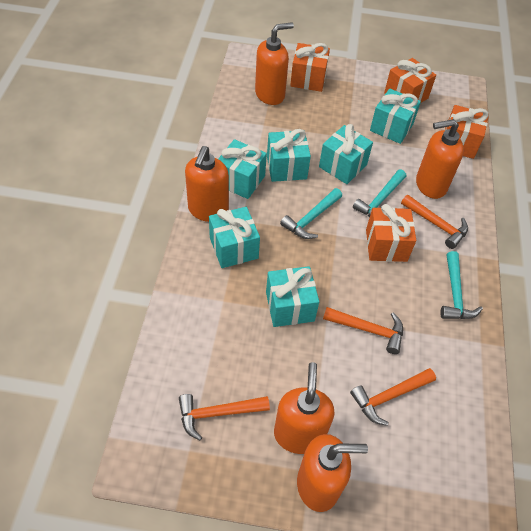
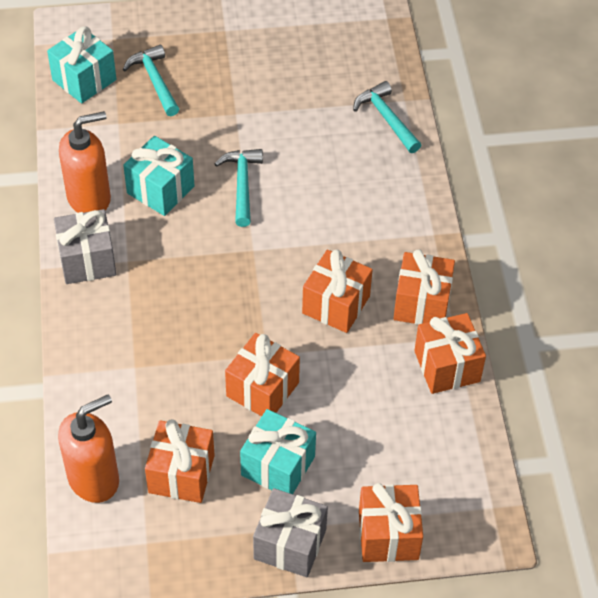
grey gift: none = 0 -> [54,209,116,284] [253,488,328,577] = 2
orange gift: [290,43,330,92] [366,204,416,262] [384,58,436,103] [445,105,489,159] = 4 -> [145,419,215,503] [225,333,300,416] [302,250,372,333] [359,483,423,562] [393,249,455,325] [414,313,486,394] = 6
orange hammer: [179,394,270,441] [323,307,403,354] [350,368,436,426] [401,195,468,249] = 4 -> none = 0
orange soap dispenser: [185,146,229,222] [255,22,294,105] [274,362,335,454] [297,434,368,512] [416,119,464,199] = 5 -> [58,395,119,503] [59,111,111,213] = 2
turquoise gift: [209,207,260,268] [218,139,267,199] [266,266,319,327] [267,129,311,182] [319,124,373,184] [370,89,421,144] = 6 -> [47,26,116,103] [123,136,194,216] [240,409,316,494] = 3

